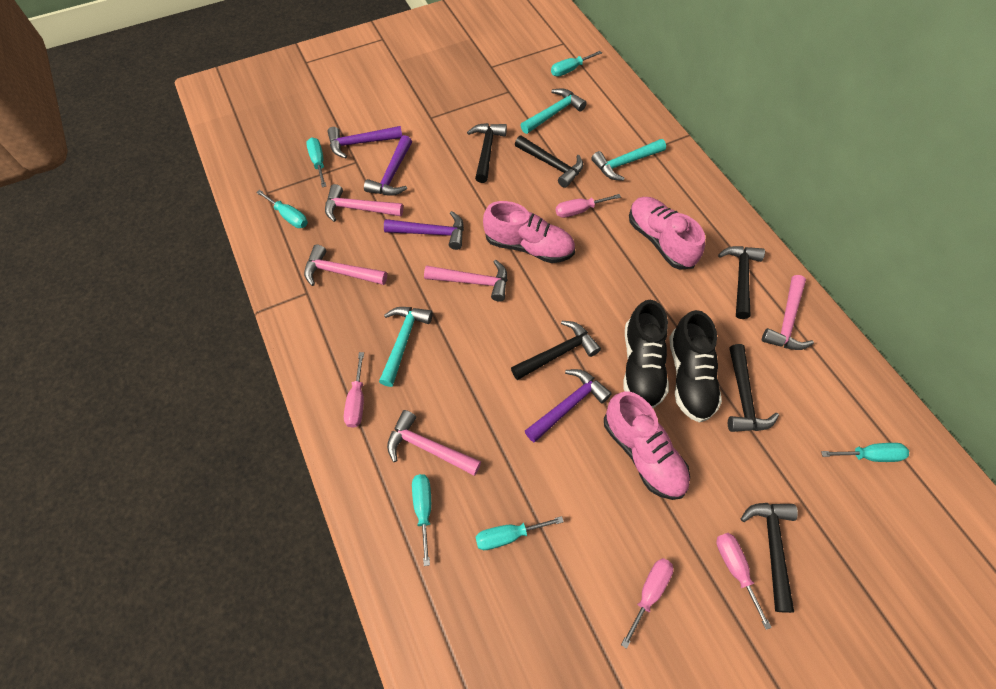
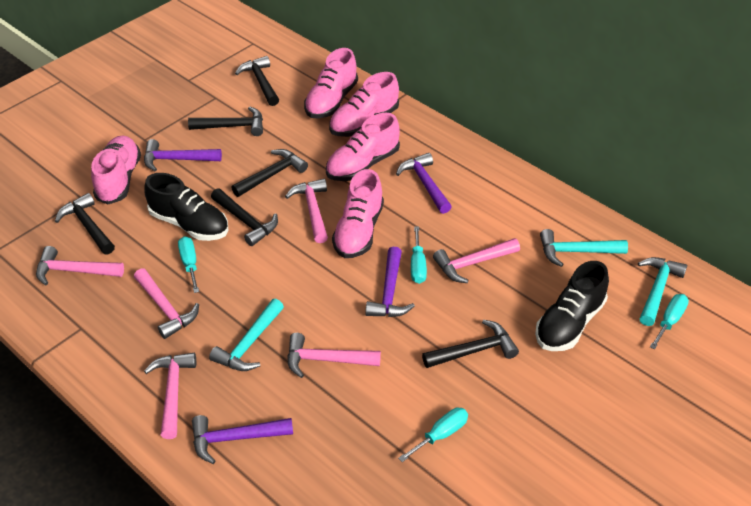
pink hammer: [304,244,387,286] [325,184,403,222] [387,410,481,476] [424,260,507,302] [762,275,814,350] = 5 -> [36,246,124,285] [134,268,199,339] [144,353,196,439] [285,179,328,243] [287,333,381,378] [433,238,520,283] = 6
pink screwdriver: [344,352,364,428] [556,194,621,218] [621,558,674,649] [716,533,772,630] = 4 -> none = 0
pink shoe: [483,201,575,263] [604,391,690,500] [629,197,705,270] = 3 -> [91,135,141,204] [304,48,358,118] [326,113,400,181] [329,72,399,137] [332,169,384,258] = 5
turquoise screwdriver: [256,190,308,228] [306,137,326,187] [412,474,431,566] [475,516,564,550] [551,51,602,77] [821,443,909,462] = 6 -> [178,236,199,293] [398,407,468,462] [411,226,427,284] [650,294,689,350] = 4

